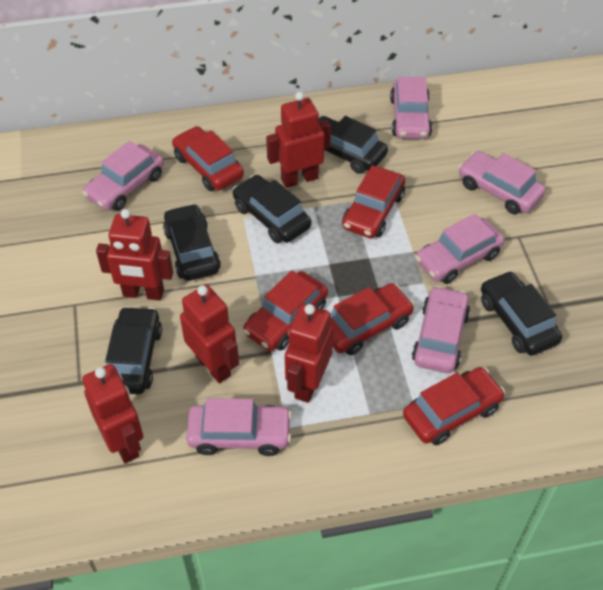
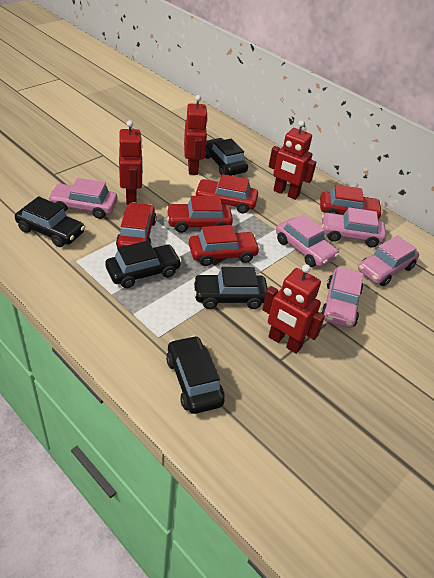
pink car: [83,141,164,211] [186,398,292,456] [390,77,432,139] [412,286,470,373] [415,214,504,284] [459,151,546,214] = 6 -> [48,178,117,219] [276,214,339,267] [321,267,363,328] [322,207,386,247] [358,235,419,286] = 5
red robot: [82,364,143,463] [96,209,173,300] [180,285,239,383] [266,92,331,188] [285,304,334,403] = 5 -> [119,120,143,205] [184,95,208,175] [262,264,325,354] [269,121,317,200] = 4

